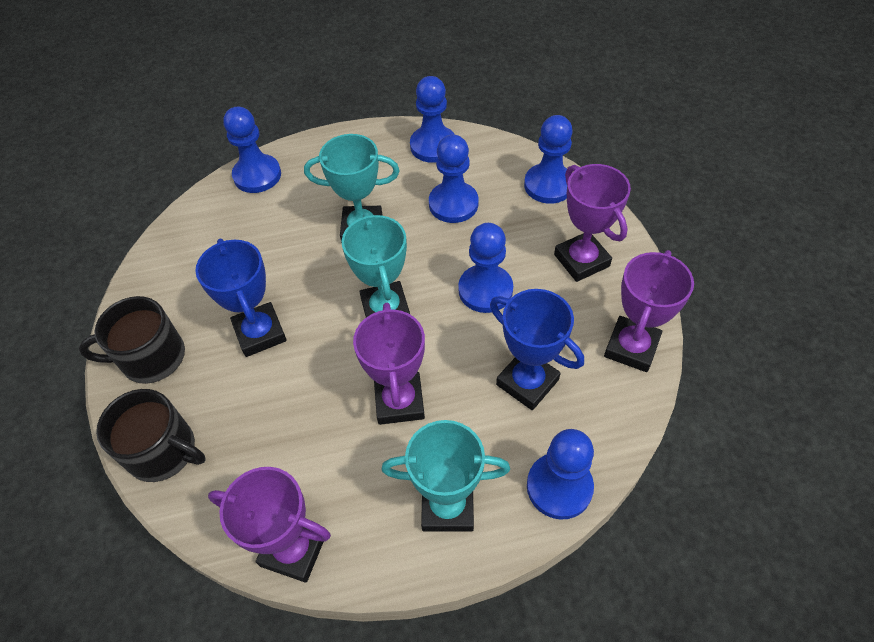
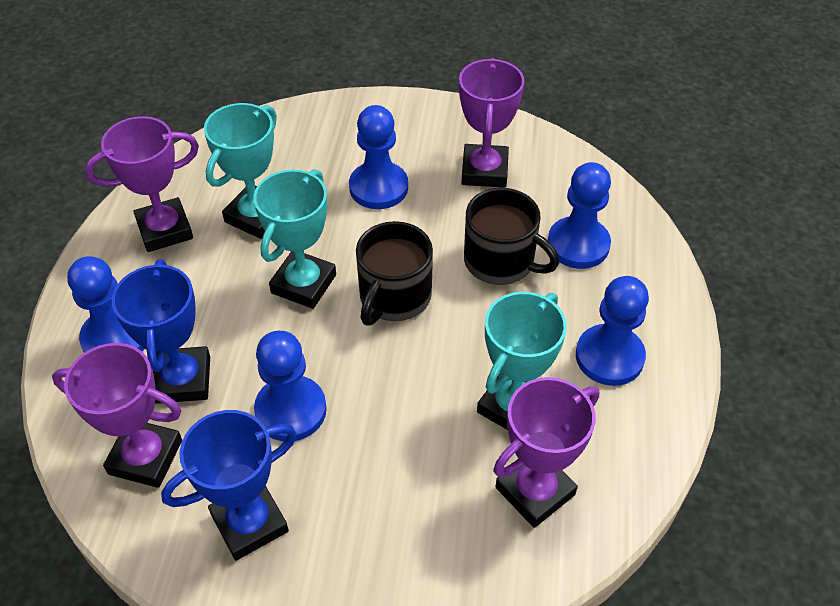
blue pawn: [223,107,281,193] [410,76,455,163] [429,134,478,223] [458,223,513,313] [524,115,573,204] [527,429,594,520] = 6 -> [67,256,145,353] [254,331,327,441] [349,105,408,209] [548,162,611,269] [576,276,649,386] = 5

